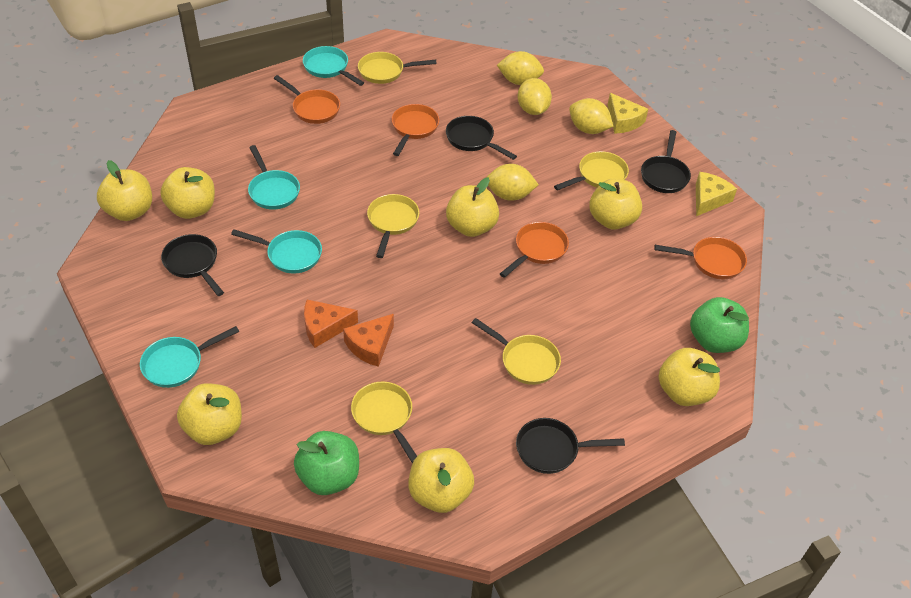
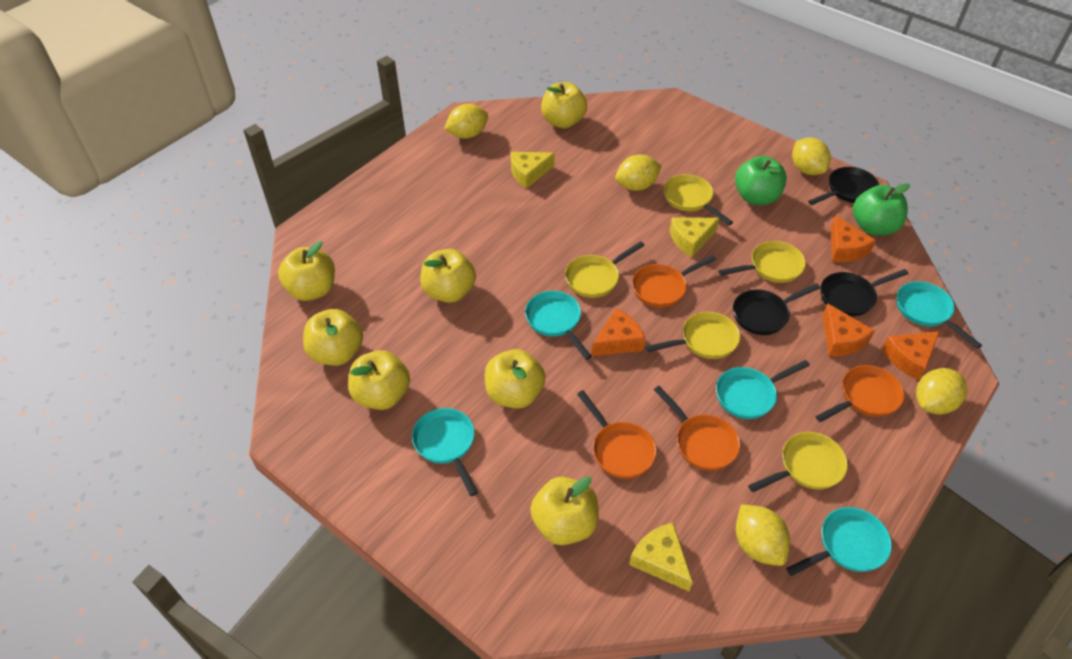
black pan: [161,234,224,296] [446,116,517,160] [516,418,625,474] [641,130,691,193] = 4 -> [733,283,820,335] [808,167,879,205] [821,269,908,316] = 3
orange cheese: [304,300,358,348] [343,314,394,367] = 2 -> [591,308,645,356] [823,304,875,356] [830,216,876,262] [882,331,940,380] = 4
turquoise pan: [140,326,239,388] [231,229,322,274] [248,145,300,210] [303,46,364,86] = 4 -> [412,408,478,496] [525,291,592,360] [716,360,810,419] [786,507,892,576] [897,281,982,349] = 5
yellow cheese: [607,93,648,134] [696,172,737,216] = 2 -> [511,152,555,188] [629,523,693,591] [670,217,719,257] = 3
yellow lemon: [486,164,539,201] [497,51,544,85] [518,78,552,115] [569,98,614,134] = 4 -> [444,104,488,139] [615,154,662,191] [736,504,790,566] [792,137,831,175] [916,368,967,415] = 5

